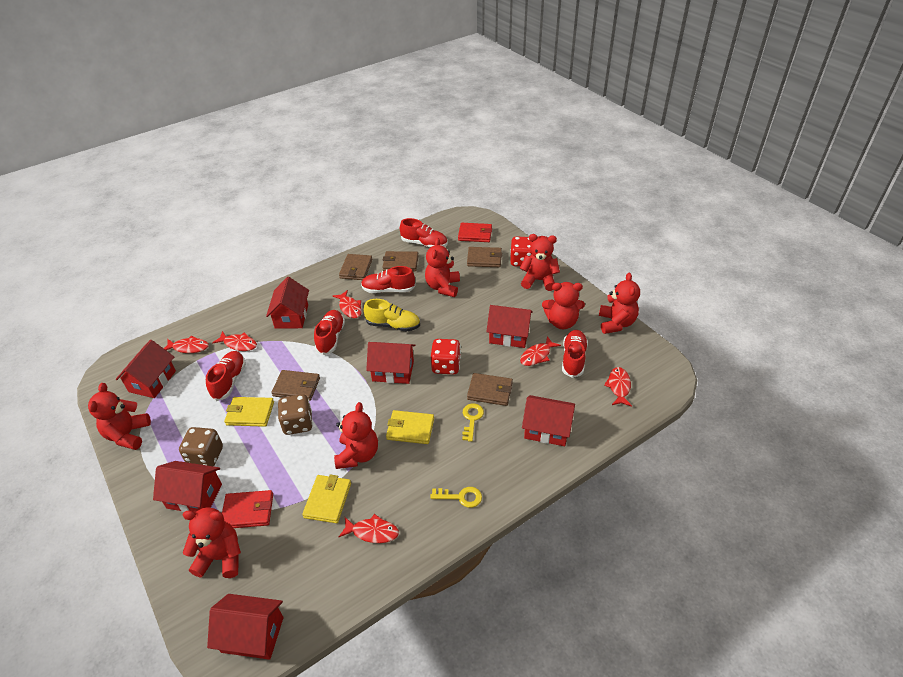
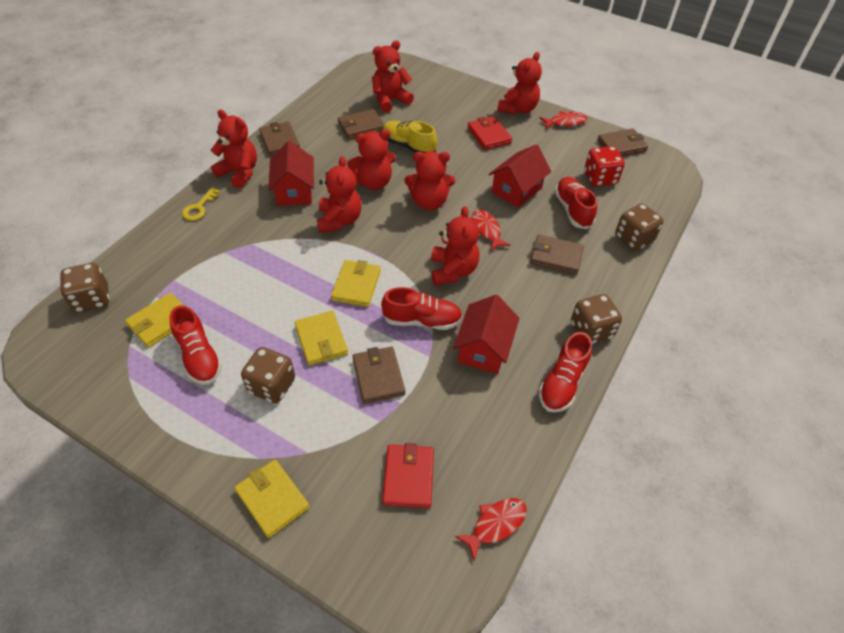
brown dice: [179,427,223,466] [278,394,313,435] = 2 -> [60,263,110,313] [241,347,295,403] [571,294,622,344] [615,204,663,251] = 4
red dice: [431,339,461,374] [510,237,532,267] = 2 -> [584,146,625,187] = 1
red fish: [164,335,209,353] [212,331,257,351] [333,290,362,318] [339,514,399,543] [520,336,561,366] [604,367,632,407] = 6 -> [455,498,527,561] [472,210,510,251] [540,111,588,129] = 3
red house: [115,340,176,398] [153,461,222,513] [207,594,283,660] [266,277,309,329] [366,342,415,384] [486,305,533,348] [522,395,575,446] = 7 -> [268,141,314,206] [453,295,519,374] [489,144,551,208] = 3
red shoe: [206,351,246,401] [314,310,345,355] [361,266,416,293] [400,218,447,247] [562,330,588,378] = 5 -> [169,305,222,385] [381,287,463,330] [539,332,592,413] [555,177,597,229] = 4
yellow key: [430,487,482,508] [462,403,484,442] = 2 -> [182,187,220,221] = 1
yellow wallet: [224,397,274,427] [302,474,351,523] [386,410,434,444] = 3 -> [125,293,184,348] [235,460,310,538] [295,311,348,366] [331,260,381,307] = 4

